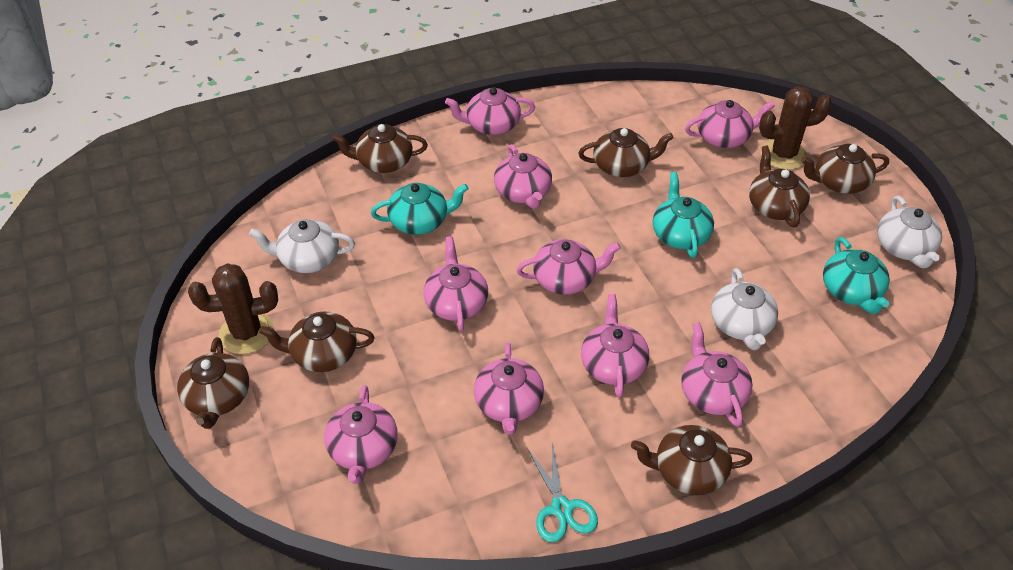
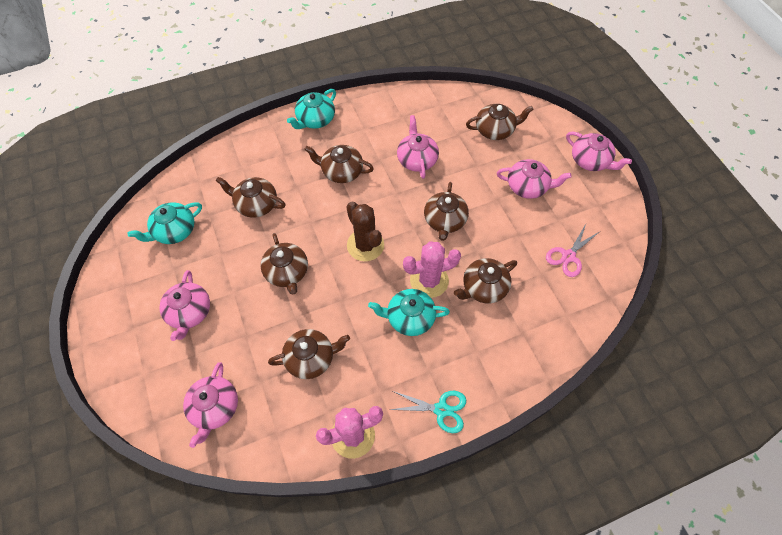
brown cactus: [188,264,278,354] [759,86,832,170] = 2 -> [346,202,384,262] = 1
pink cactus: none = 0 -> [316,406,383,459] [403,241,461,298] = 2
pink scissors: none = 0 -> [546,222,599,277] = 1
pink teapot: [324,385,398,484] [424,236,488,331] [445,87,535,135] [474,342,544,435] [494,144,552,209] [516,239,621,295] [581,294,649,398] [681,322,753,427] [685,100,775,148] = 9 -> [159,270,210,341] [183,362,238,448] [397,115,439,179] [497,159,572,199] [566,132,632,171] = 5
white teapot: [249,219,355,273] [711,268,778,350] [877,196,942,268] = 3 -> none = 0

